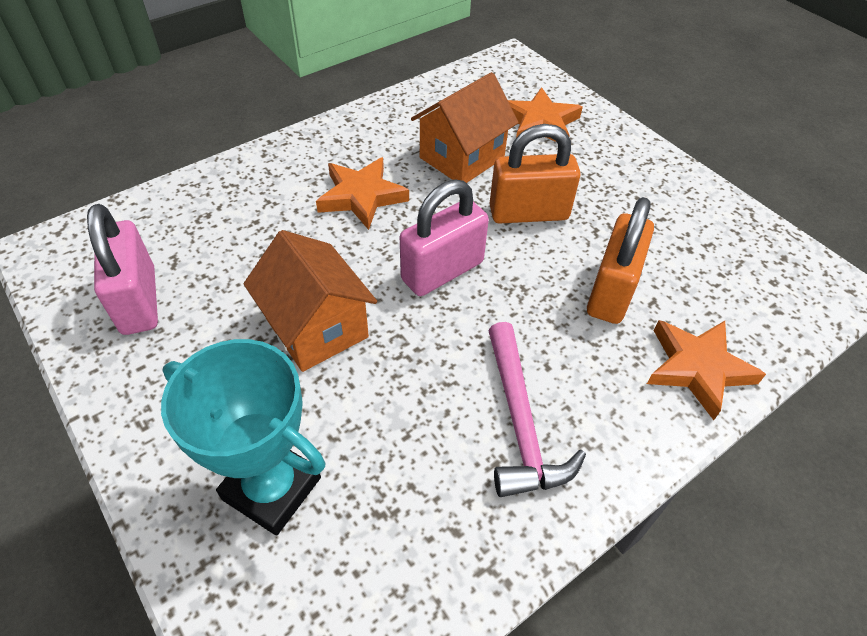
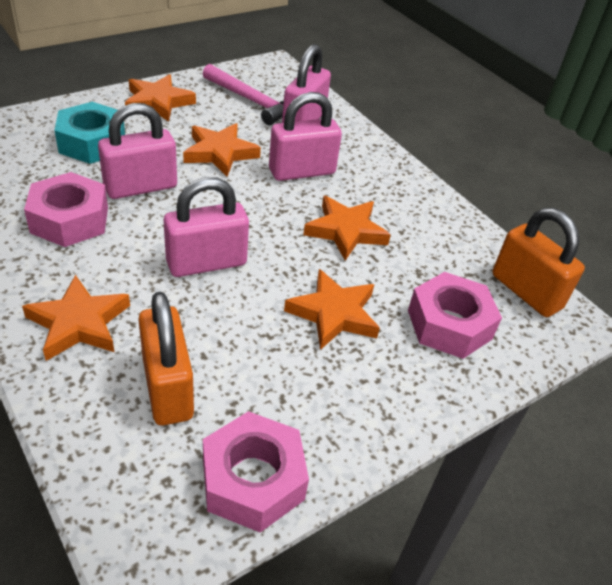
orange house: [244,230,377,372] [411,72,519,183] = 2 -> none = 0
orange star: [316,157,409,230] [508,87,583,142] [647,320,766,420] = 3 -> [22,275,130,361] [125,74,196,122] [183,123,261,177] [284,269,380,350] [303,196,391,261] = 5
pink nut: none = 0 -> [24,172,108,247] [203,411,309,533] [408,272,502,359] = 3
pink padlock: [87,204,158,335] [400,179,489,296] = 2 -> [98,103,177,199] [164,177,249,277] [269,92,342,181] [282,44,331,123] = 4
turquoise nut: none = 0 -> [54,102,125,164] = 1
turquoise trophy: [161,339,325,535] = 1 -> none = 0

